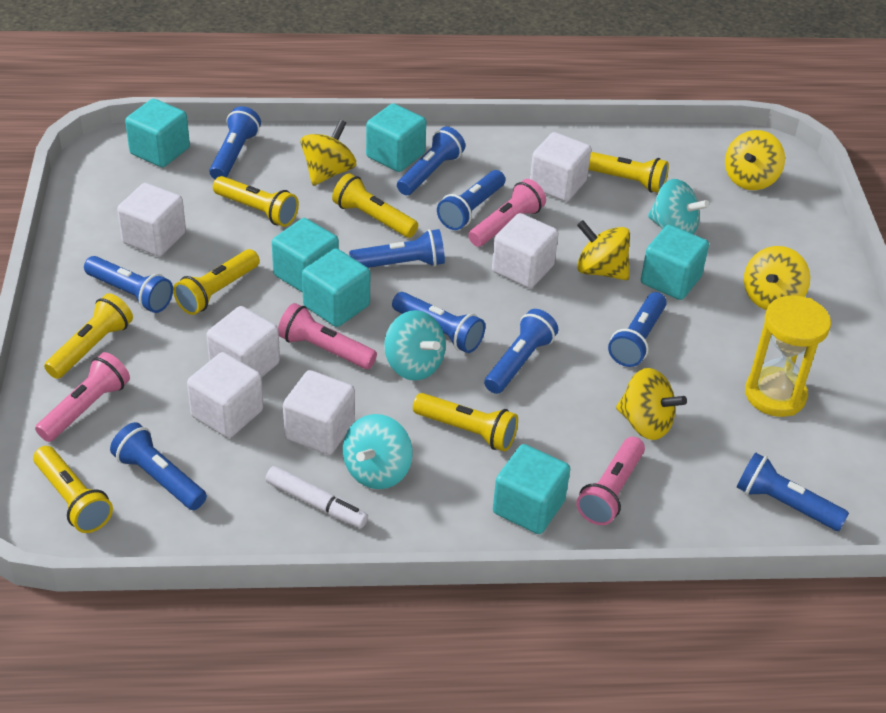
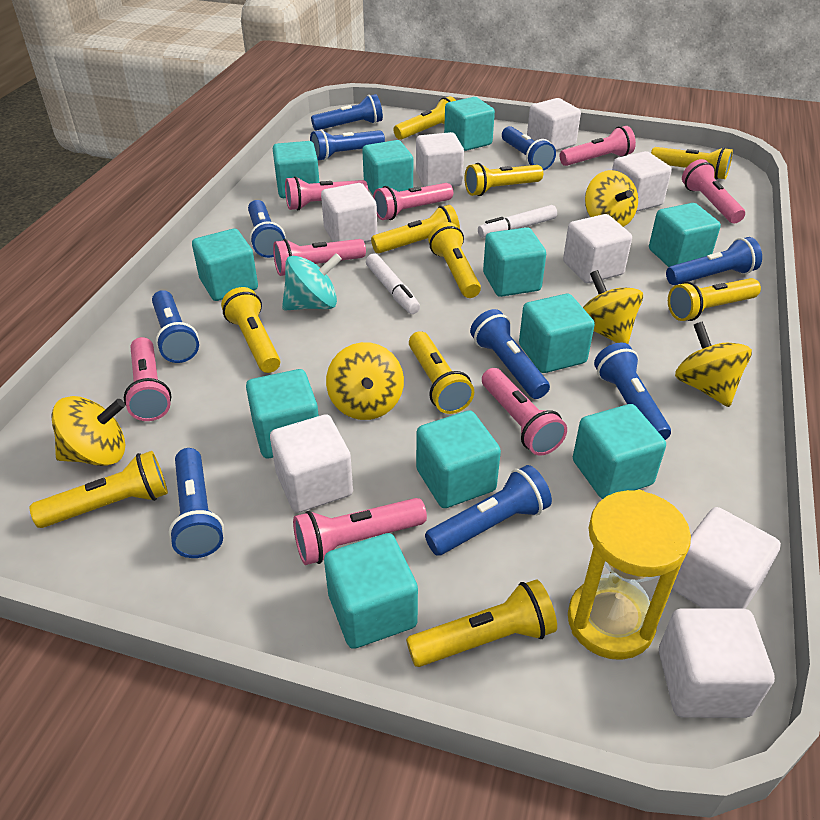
pink flashlight: [35,352,130,442] [278,303,377,369] [468,179,546,247] [576,437,645,525] = 4 -> [124,337,171,421] [273,239,366,276] [285,176,368,210] [293,498,427,565] [373,183,453,220] [482,368,567,456] [560,126,636,166] [682,159,745,224] = 8
turquoise cube: [125,99,190,167] [272,218,339,293] [302,248,370,327] [366,103,426,172] [493,444,570,534] [641,225,709,300] = 6 -> [192,229,258,301] [246,369,319,458] [273,141,320,198] [324,533,418,649] [362,140,413,194] [416,410,501,508] [444,97,495,151] [483,227,546,297] [519,294,595,373] [573,404,666,499] [649,203,721,267] = 11
turquoise spinning top: [343,414,412,489] [384,310,446,381] [648,179,709,234] = 3 -> [282,253,342,311] = 1
white cube: [117,183,186,256] [187,352,264,438] [207,306,280,377] [283,370,355,455] [492,213,559,288] [530,132,591,202] = 6 -> [270,414,353,513] [321,183,377,243] [416,132,464,187] [527,98,581,151] [563,214,632,283] [612,151,672,212] [659,609,775,718] [672,507,781,609] = 8
white marker: [265,466,368,528] = 1 -> [366,253,420,314] [478,205,557,238] = 2
yellow flashlight: [33,446,113,533] [44,293,133,379] [173,249,260,315] [213,176,299,227] [332,173,418,238] [413,393,518,451] [588,152,669,193] = 7 -> [30,451,168,528] [221,287,280,373] [371,205,460,253] [393,96,457,140] [406,579,557,667] [409,331,474,414] [428,222,481,298] [465,163,543,196] [651,147,733,180] [668,278,761,321] = 10

